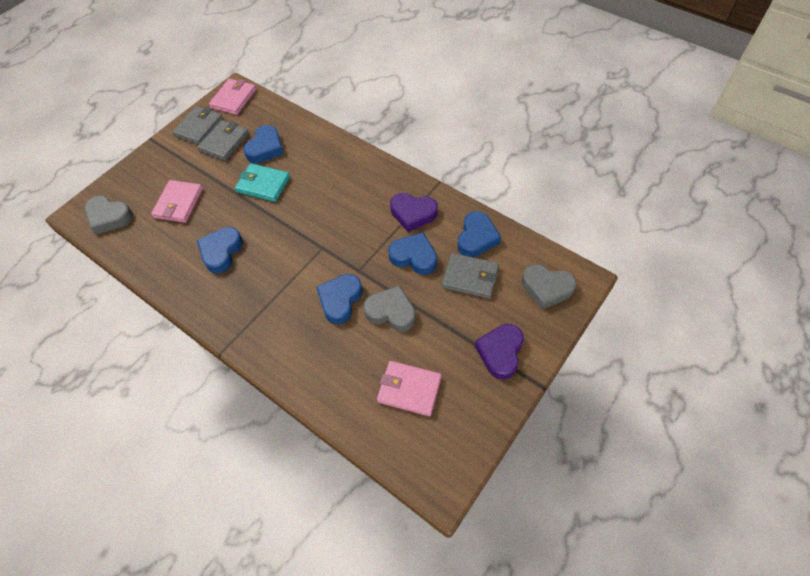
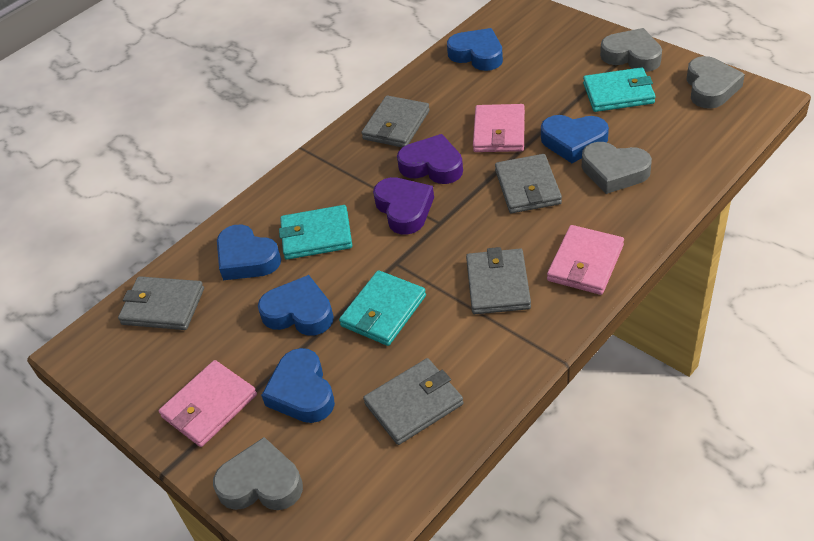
grey heart: [85,196,133,234] [363,285,416,332] [522,264,576,309] = 3 -> [213,437,303,510] [582,142,652,194] [600,28,662,72] [686,56,745,109] = 4
grey wallet: [172,106,223,145] [197,120,249,161] [442,253,499,299] = 3 -> [118,276,204,330] [361,96,430,147] [363,358,463,445] [466,247,531,314] [495,154,562,213] = 5
turquoise wallet: [235,163,290,202] = 1 -> [279,205,352,260] [339,270,426,346] [583,67,656,112] = 3

